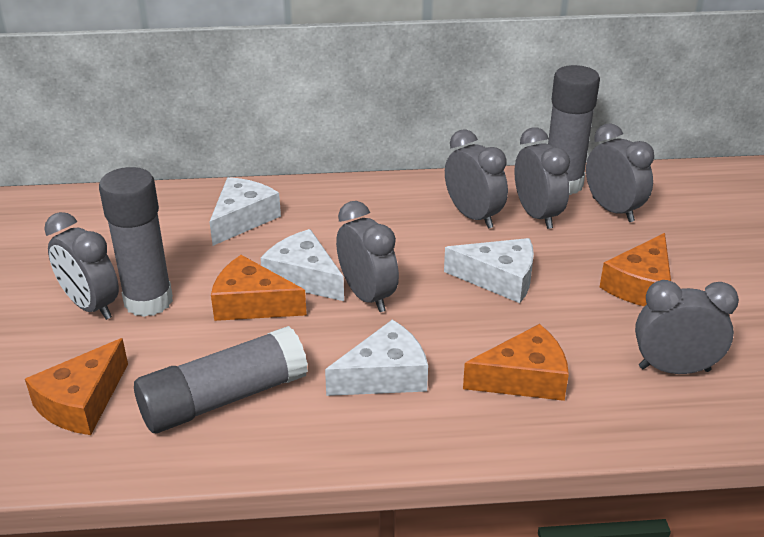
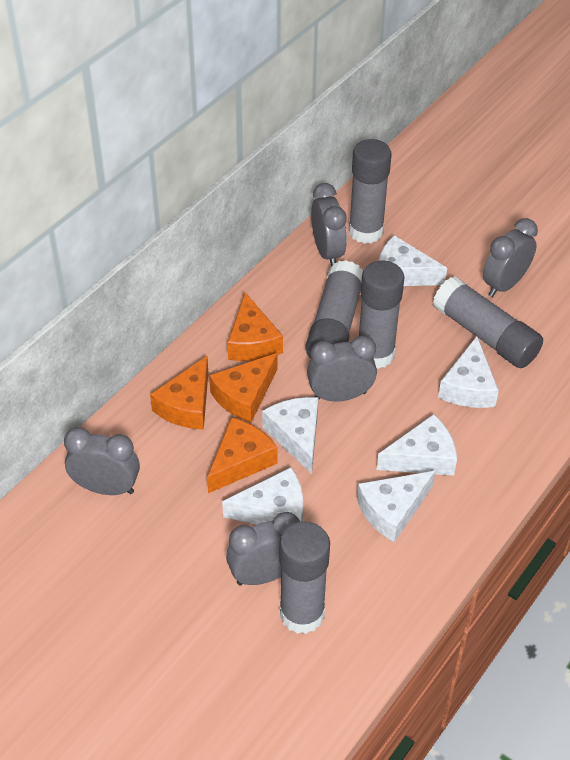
grey clock: [44,212,119,320] [336,201,399,312] [445,129,508,229] [514,127,570,229] [586,123,654,222] [635,280,739,374] = 6 -> [64,427,140,495] [226,512,300,585] [307,335,377,402] [311,183,347,266] [483,218,538,297] = 5
grey glue stick: [99,167,173,317] [134,326,308,433] [548,65,600,195] = 3 -> [279,521,330,634] [305,260,363,359] [349,139,392,244] [359,260,405,369] [433,276,543,368] = 5
white cheese: [210,177,281,246] [261,229,344,301] [325,320,428,396] [444,238,534,303] = 4 -> [222,467,303,524] [262,397,319,474] [357,471,435,542] [377,414,457,476] [379,235,447,286] [438,336,499,408] = 6

